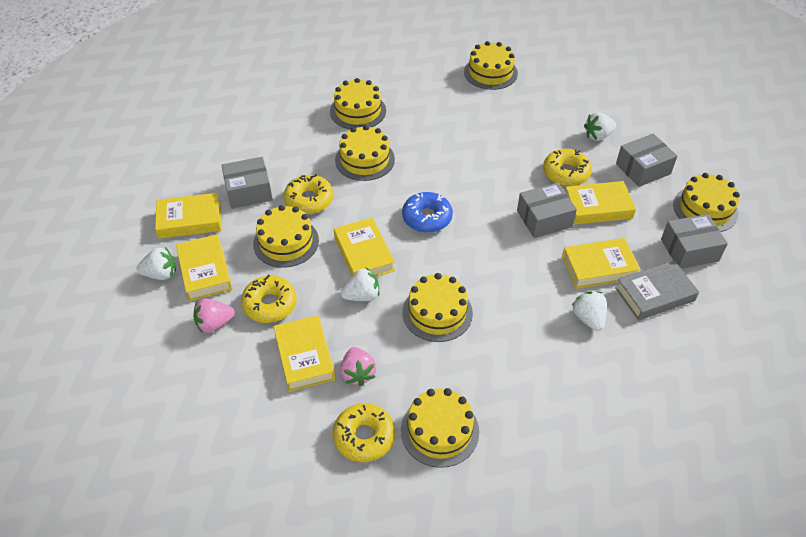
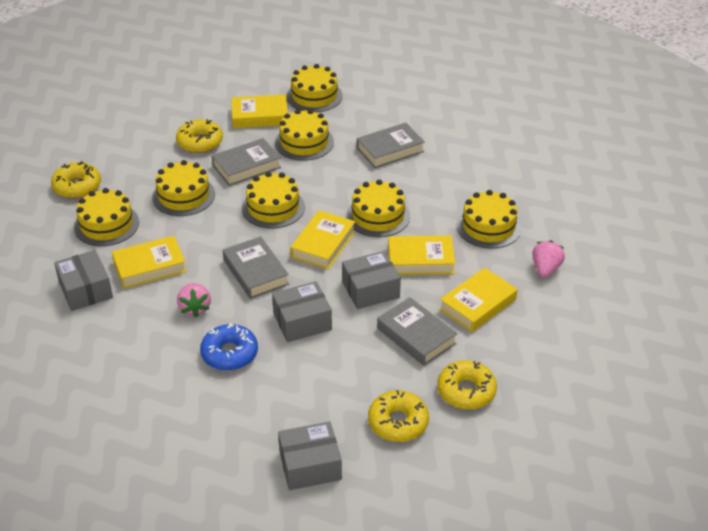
grey book: [615,261,699,320] = 1 -> [212,138,281,186] [223,236,289,299] [357,123,425,168] [377,297,457,366] = 4
white strawberry: [136,247,176,280] [341,267,380,301] [571,291,607,331] [584,112,616,141] = 4 -> none = 0
yellow book: [155,193,221,239] [176,234,232,301] [273,315,335,392] [334,217,395,277] [562,238,641,289] [566,181,636,225] = 6 -> [112,236,187,289] [232,94,288,128] [290,210,355,270] [388,235,455,275] [439,268,518,332] = 5

